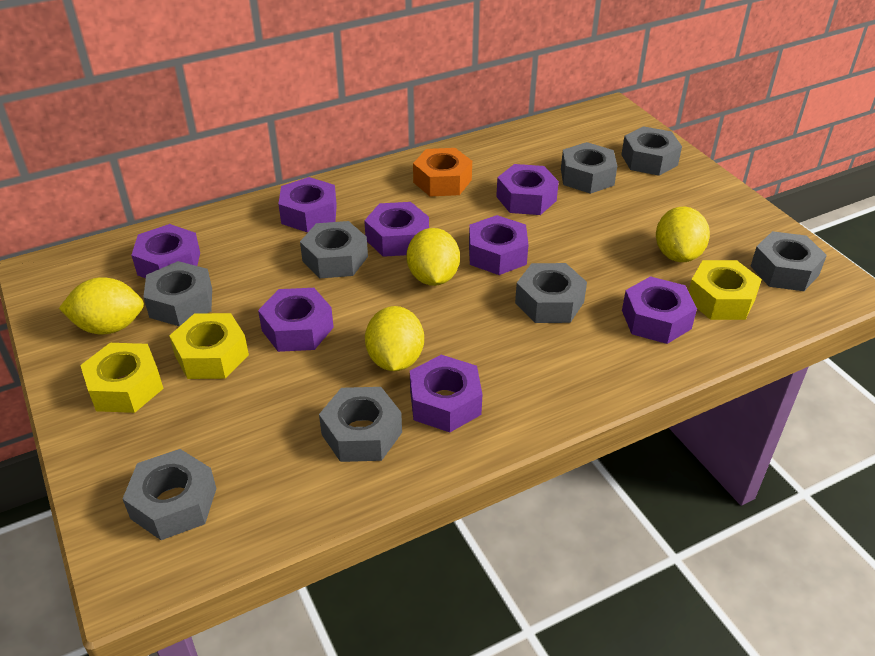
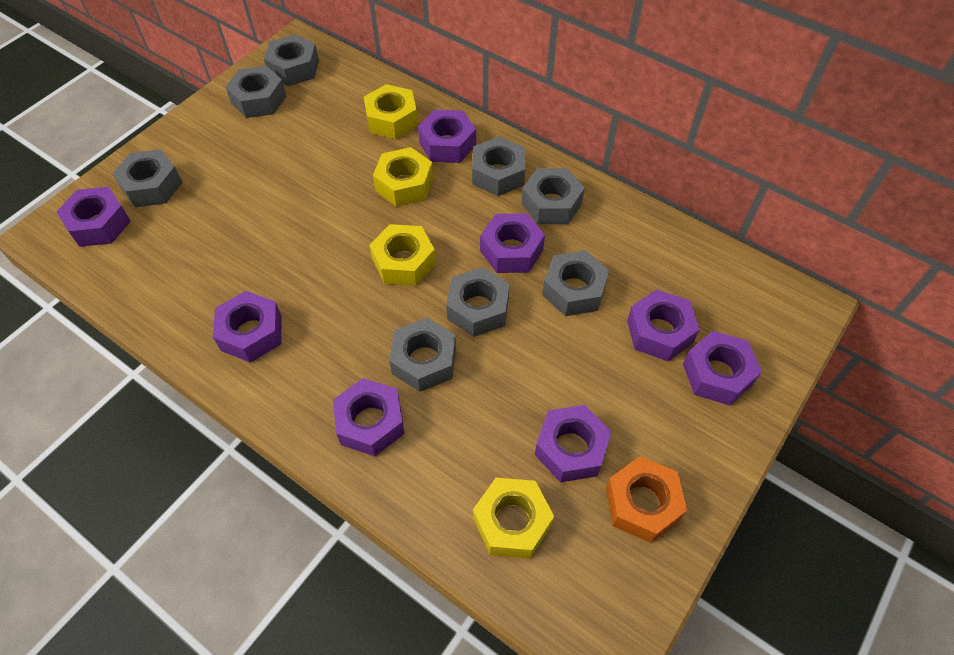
yellow lemon: [59,277,144,335] [365,306,424,371] [407,228,460,286] [656,207,710,262] = 4 -> none = 0
yellow nut: [80,343,164,413] [169,313,249,379] [689,260,762,320] = 3 -> [364,84,418,139] [370,224,436,286] [373,147,433,207] [473,478,554,559] = 4

